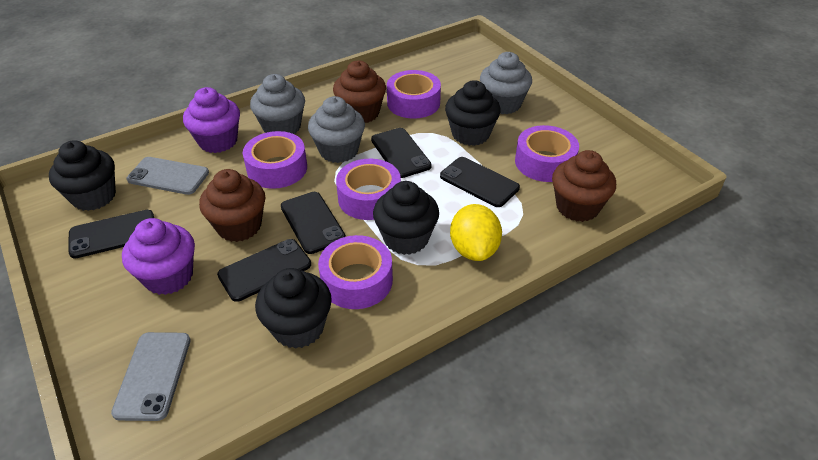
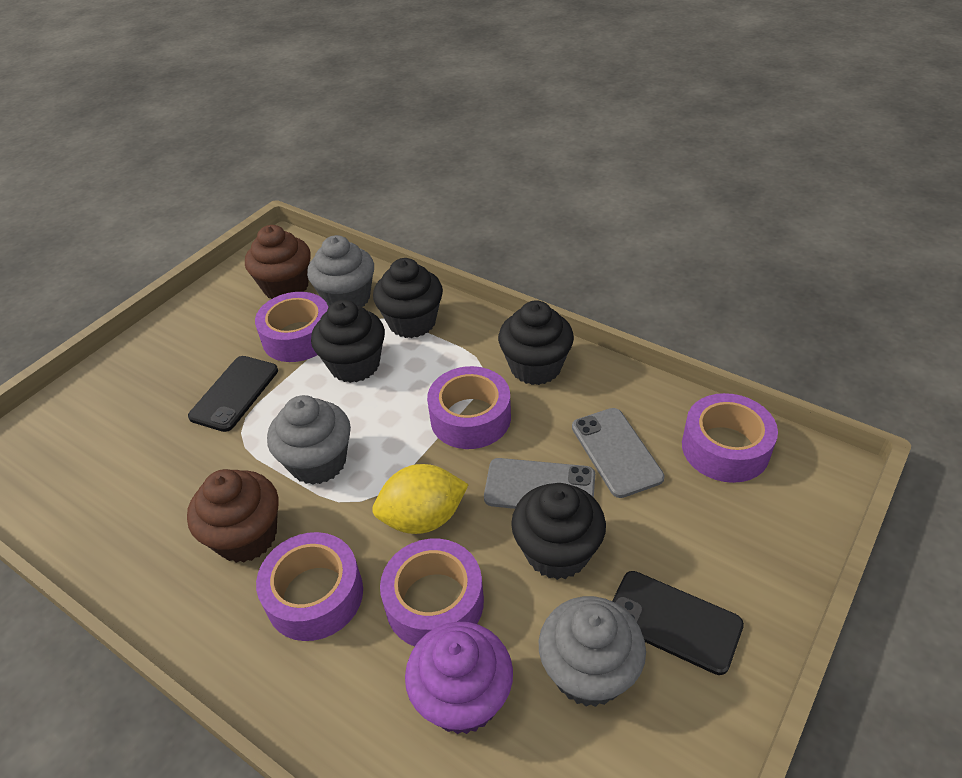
black phone: [69,210,154,259] [217,239,311,302] [281,192,346,254] [371,128,432,178] [440,157,520,207] = 5 -> [188,356,278,432] [612,571,744,675] = 2
brown cupcake: [199,169,265,242] [333,60,386,123] [552,150,616,222] = 3 -> [187,469,278,563] [245,225,311,299] = 2
purple cupcake: [122,218,195,295] [183,87,240,153] = 2 -> [405,622,513,734] = 1

